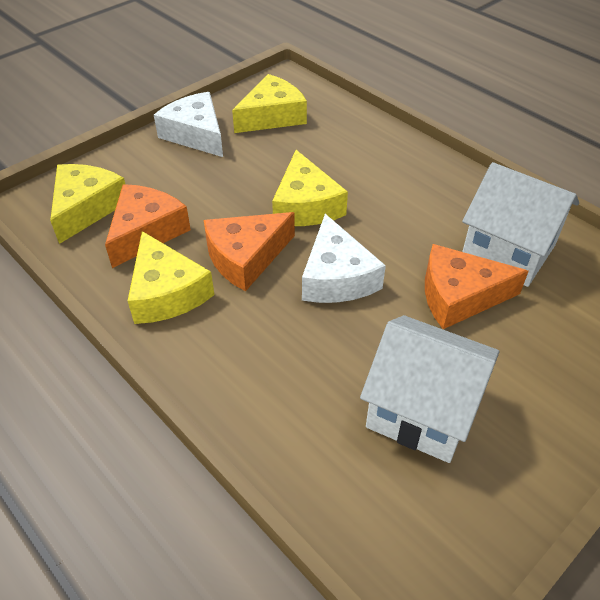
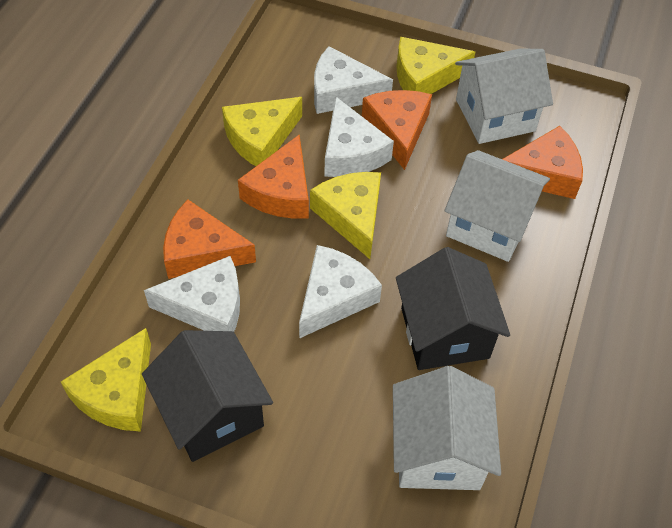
black house: none = 0 -> [142,330,273,462] [396,247,510,370] = 2
orange cheese: [105,184,191,268] [204,212,295,291] [425,244,529,329] = 3 -> [163,200,256,279] [238,134,309,219] [362,90,432,170] [502,126,583,199] = 4
white cheese: [154,92,223,157] [302,214,386,303] = 2 -> [144,256,240,332] [299,245,382,339] [314,46,393,114] [324,97,394,177] = 4
white house: [360,315,499,463] [462,162,579,287] = 2 -> [393,366,501,490] [445,150,550,262] [455,49,553,144] = 3

